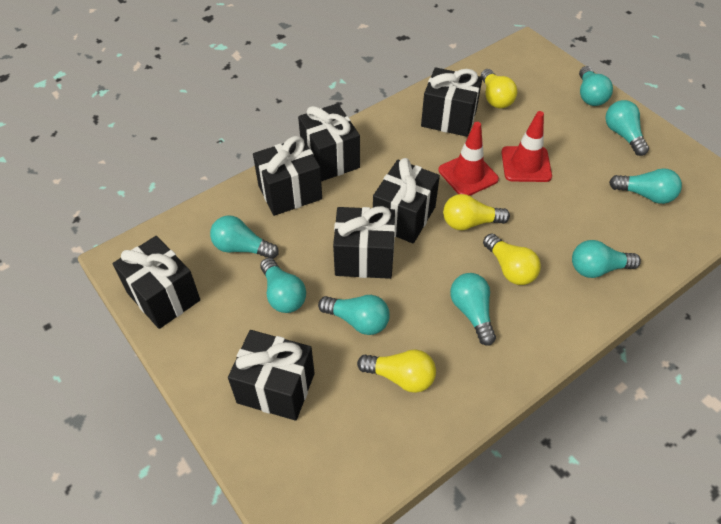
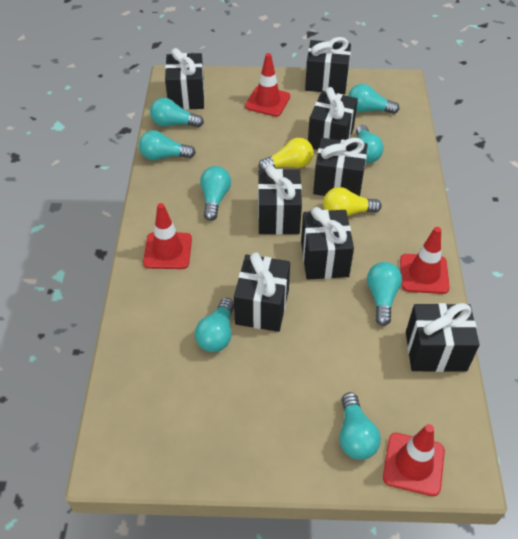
black gift: [113,236,200,329] [228,330,315,421] [253,136,322,216] [298,103,360,181] [333,206,395,279] [373,158,440,244] [421,67,482,137] = 7 -> [165,48,205,110] [234,252,290,332] [258,165,302,235] [301,207,354,280] [305,37,351,94] [308,87,358,150] [313,138,368,196] [406,303,480,372] = 8
red traffic cone: [438,122,499,196] [501,111,552,182] = 2 -> [143,203,192,269] [245,53,290,117] [383,424,445,496] [400,227,450,294] = 4
yellow light bulb: [357,350,436,393] [443,194,510,230] [481,69,517,108] [483,234,541,285] = 4 -> [258,138,314,170] [323,187,381,216] = 2

